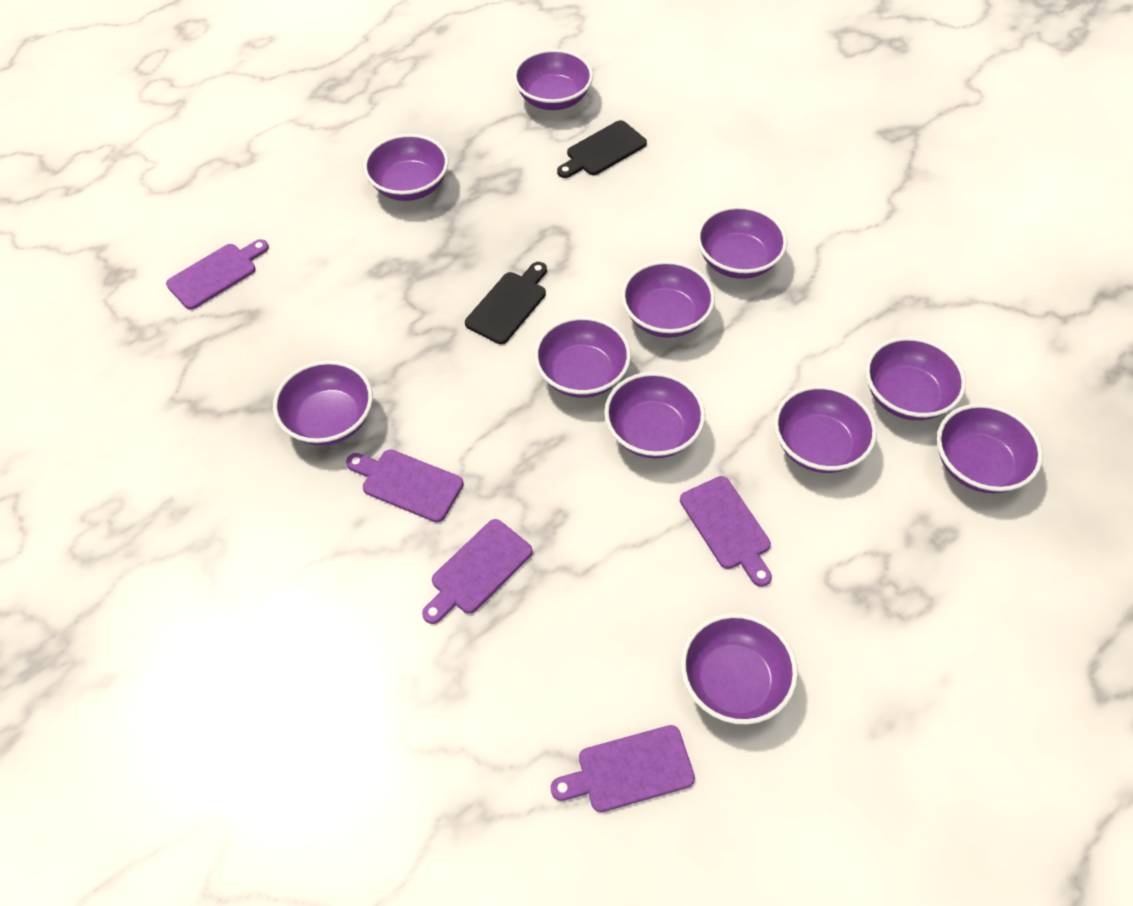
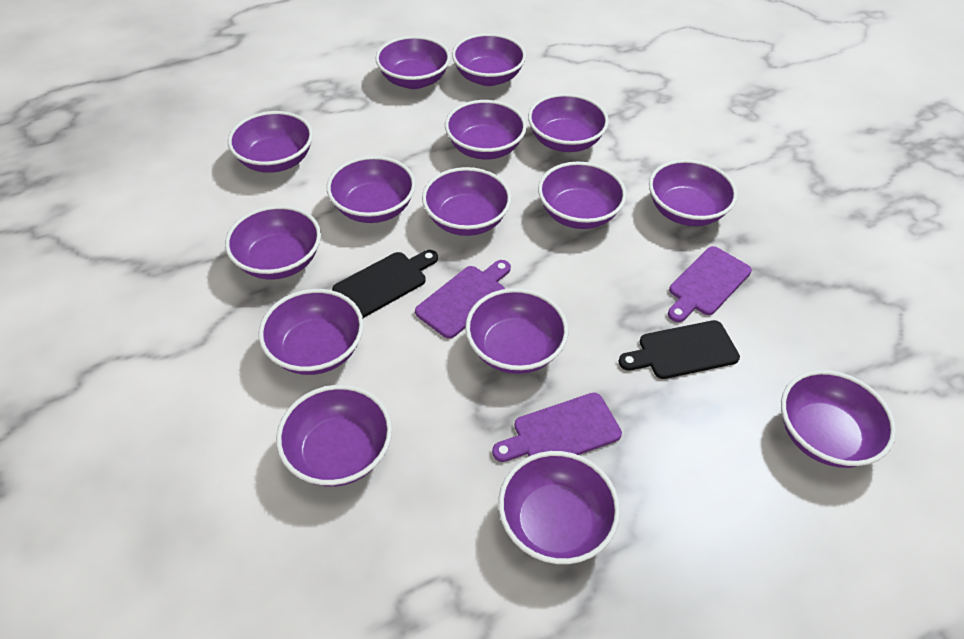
purple bowl: [273,360,373,446] [363,134,449,201] [513,49,593,110] [534,316,631,398] [604,372,705,458] [621,260,715,338] [681,613,798,725] [697,206,787,279] [774,385,877,473] [865,337,966,420] [937,403,1043,494] = 11 -> [225,205,321,280] [228,111,313,173] [259,289,364,375] [276,385,392,487] [327,156,416,223] [375,36,451,89] [422,167,511,236] [445,100,527,159] [452,33,526,86] [465,288,568,374] [498,451,620,564] [528,93,609,152] [538,162,627,229] [649,159,738,226] [781,370,896,468] = 15
purple cutting board: [166,239,269,310] [346,449,464,522] [422,519,533,624] [551,725,695,812] [680,476,772,587] = 5 -> [415,260,511,339] [492,393,622,462] [668,246,752,322] = 3

